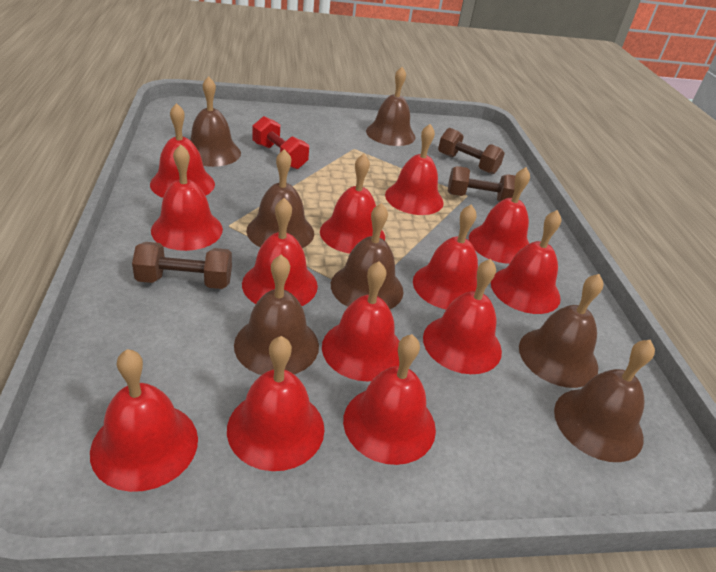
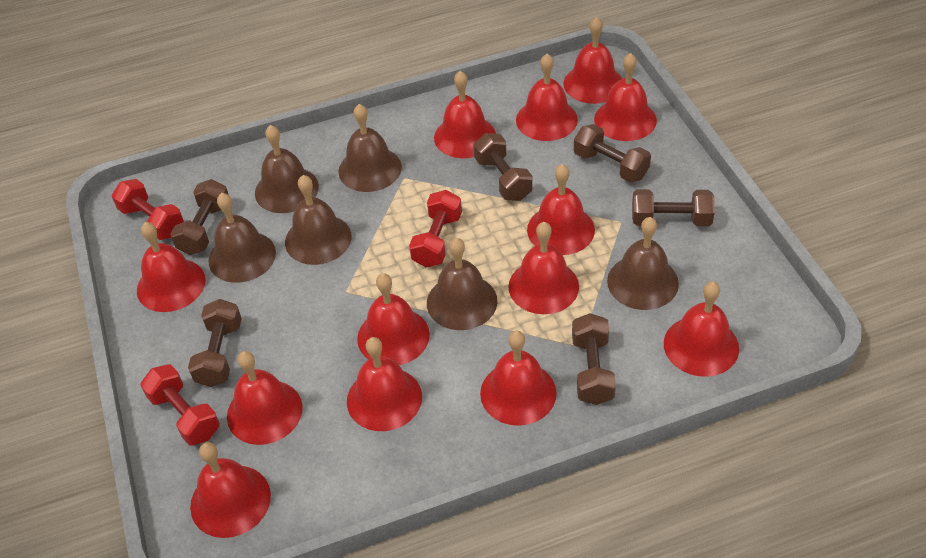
brown bell: [190,76,241,167] [234,255,319,375] [247,149,314,248] [331,203,404,309] [366,67,416,146] [519,274,604,388] [554,340,655,462] = 7 -> [208,193,276,283] [255,125,319,213] [285,175,352,265] [338,104,402,192] [427,238,497,330] [607,217,679,310] = 6
brown dumbbell: [132,242,232,289] [438,128,505,174] [448,166,516,202] = 3 -> [171,179,229,255] [188,299,242,387] [474,133,533,201] [572,313,616,405] [574,124,651,182] [632,189,715,226] = 6
red dumbbell: [252,116,309,169] = 1 -> [112,179,184,240] [140,364,220,445] [409,190,462,267] = 3

